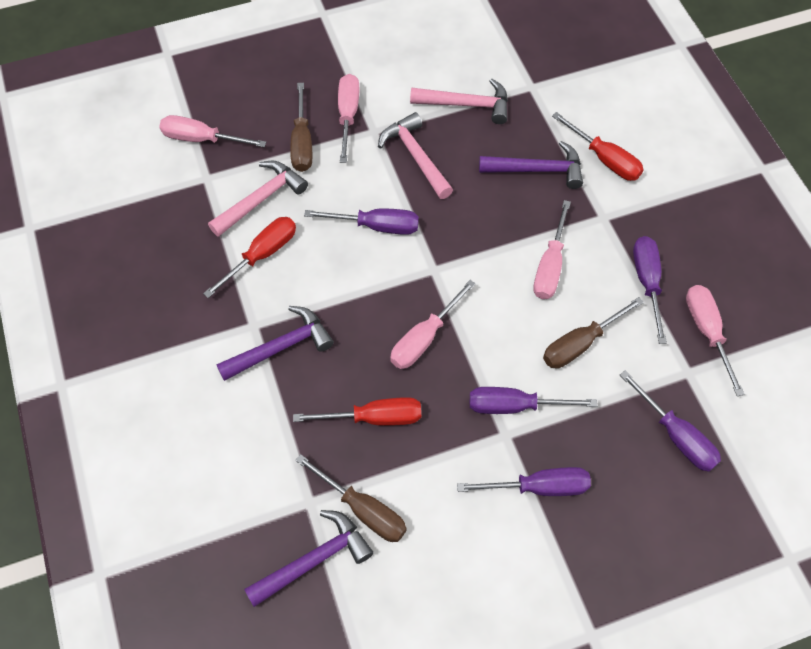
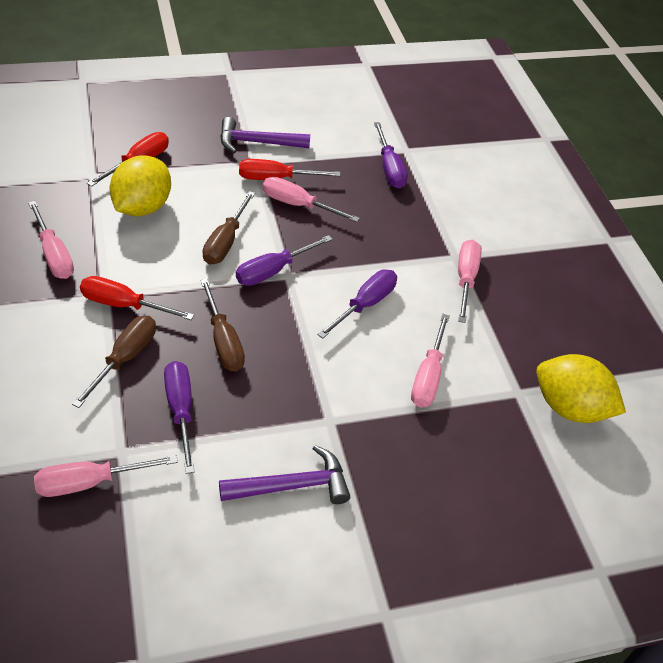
pink hammer: [208,161,308,237] [378,112,453,199] [410,79,508,124] = 3 -> none = 0
purple hammer: [216,306,334,381] [244,510,374,607] [479,141,583,189] = 3 -> [219,445,350,504] [220,117,310,153] = 2
purple screwdriver: [304,209,419,235] [457,467,591,496] [470,387,597,414] [620,371,721,472] [633,236,667,344] = 5 -> [164,361,195,474] [236,235,333,286] [317,269,397,339] [374,122,408,188] = 4
yellow lemon: none = 0 -> [110,155,171,216] [536,354,626,423] = 2

